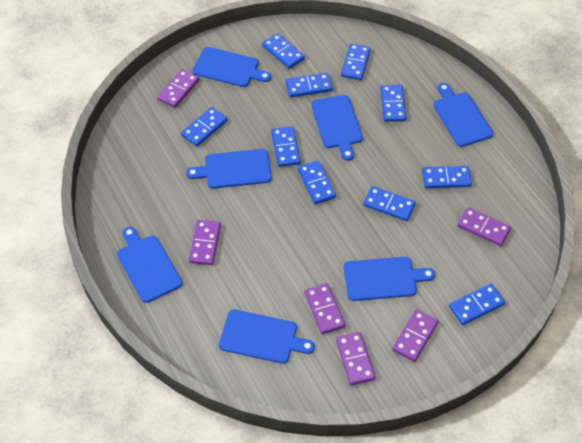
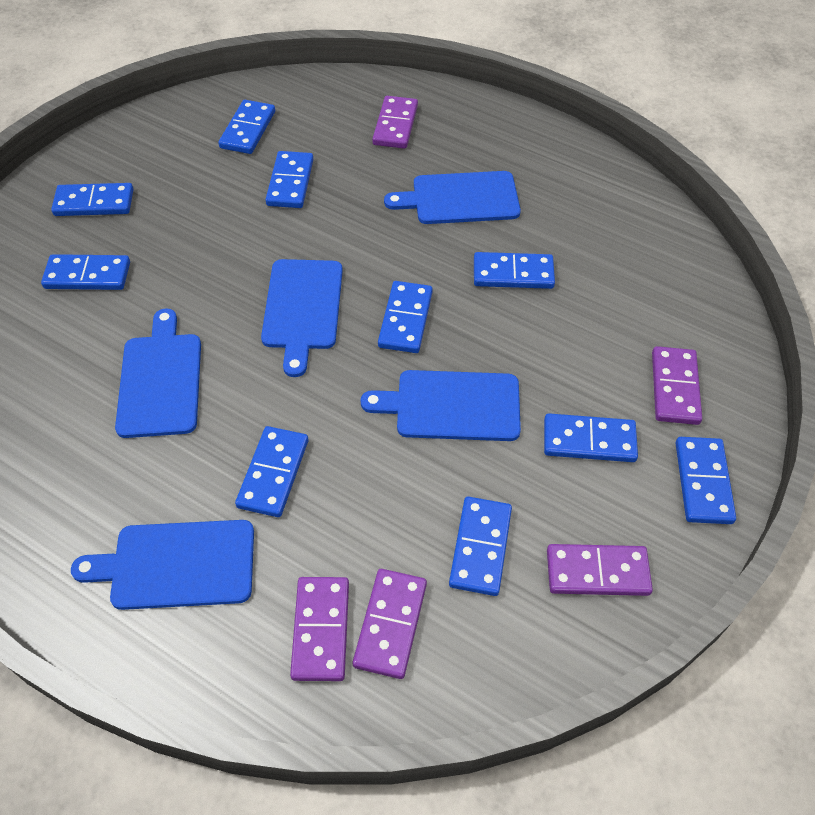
blue cutting board: [117,227,182,303] [186,149,272,189] [192,47,271,87] [219,310,315,364] [311,95,363,161] [344,257,435,301] [433,83,493,147] = 7 -> [71,520,254,610] [115,309,201,438] [261,259,343,377] [360,370,521,441] [384,171,521,224] = 5
purple domino: [157,69,199,108] [189,220,221,265] [305,283,345,334] [336,332,376,386] [392,309,439,362] [457,207,511,246] = 6 -> [290,577,349,681] [353,569,427,679] [372,96,418,149] [547,544,653,596] [652,346,702,425] = 5

